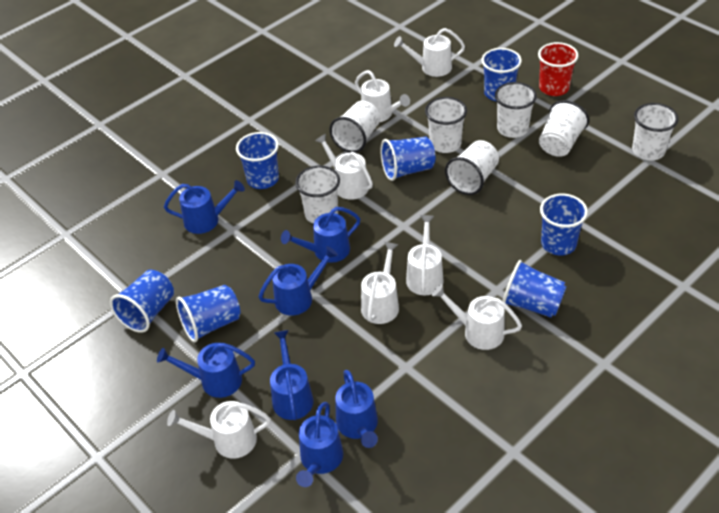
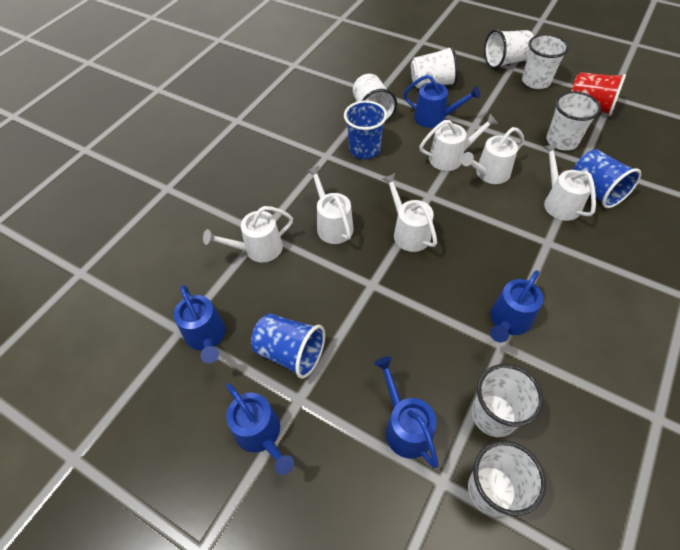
blue cup: [110,270,174,333] [176,285,240,343] [236,132,279,189] [380,137,435,181] [481,48,522,101] [503,260,567,318] [540,194,588,255] = 7 -> [251,313,325,379] [344,100,387,159] [573,149,641,208] = 3
blue watering can: [157,343,255,398] [164,180,245,234] [258,246,338,315] [270,330,314,420] [281,207,360,263] [296,402,343,487] [335,370,378,448] = 7 -> [174,285,225,363] [226,383,294,475] [374,356,439,468] [403,75,480,128] [490,270,543,343] = 5
white watering can: [167,401,271,459] [315,134,373,200] [355,70,410,122] [361,242,399,324] [394,28,465,77] [406,215,444,295] [432,284,522,350] = 7 -> [203,206,293,262] [307,166,354,244] [383,173,437,252] [419,114,498,171] [461,127,524,184] [543,143,596,221] = 6

